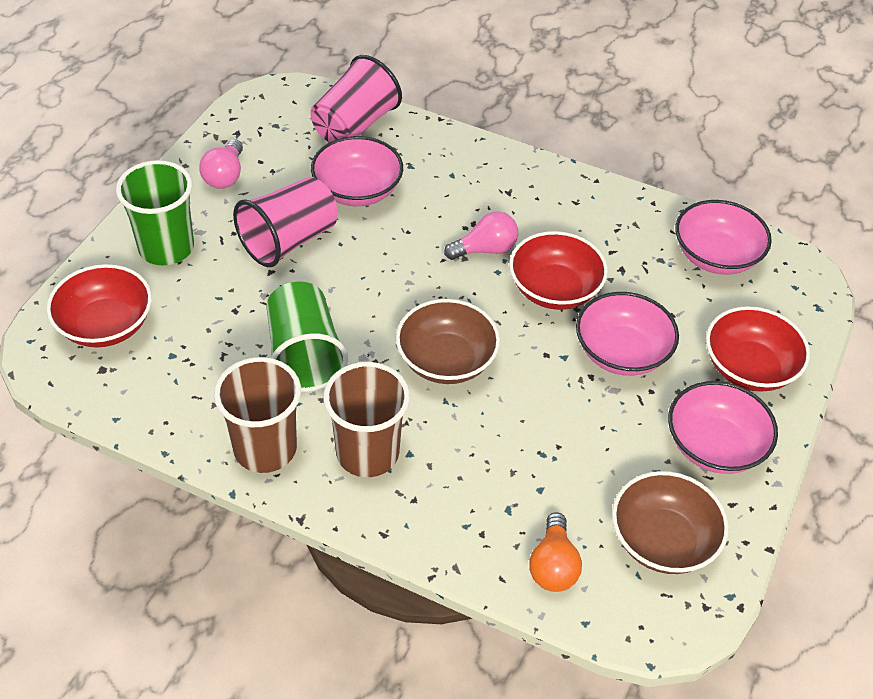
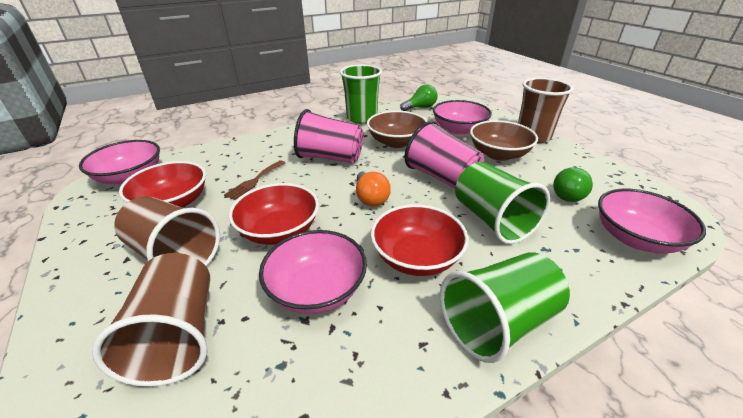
brown cup: [214,357,301,473] [323,362,410,477] = 2 -> [92,253,210,387] [114,196,220,266] [518,77,574,143] = 3
brown fork: none = 0 -> [224,160,285,200] = 1
green cup: [116,160,194,266] [266,282,348,392] = 2 -> [340,64,382,124] [440,252,570,363] [455,162,550,244] = 3
green light bulb: none = 0 -> [400,84,438,111] [553,167,593,202] = 2
pink light bulb: [199,139,243,189] [444,211,518,260] = 2 -> none = 0

